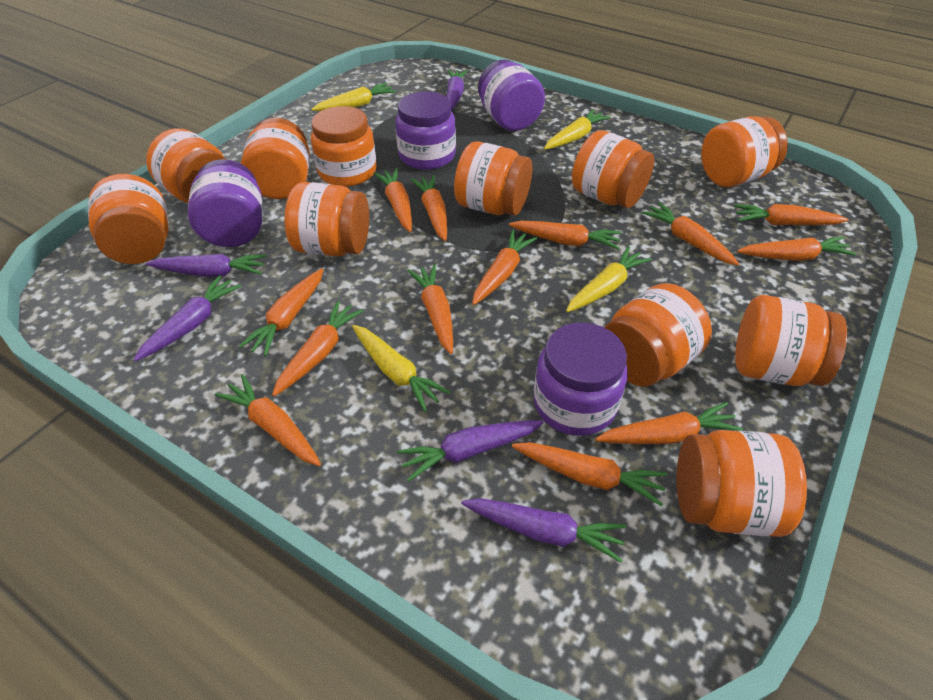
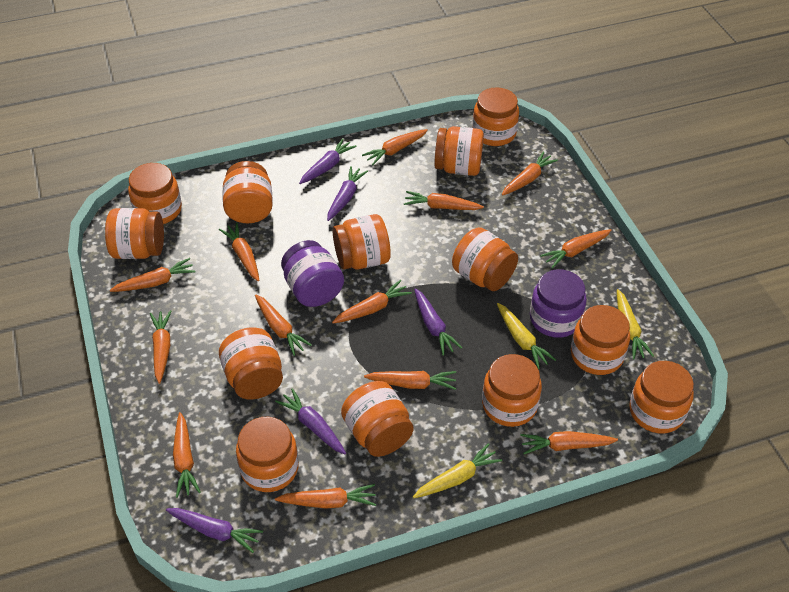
orange jar: [88,174,169,264] [146,128,227,203] [241,118,310,199] [284,182,369,257] [311,106,377,187] [454,141,532,216] [572,130,655,208] [604,283,712,387] [677,430,807,537] [701,116,788,187] [735,295,847,386] = 11 -> [105,208,164,259] [128,163,182,224] [219,327,283,399] [222,161,273,223] [236,417,299,492] [333,214,391,270] [341,381,413,457] [434,126,484,176] [452,227,518,291] [472,87,519,146] [482,354,542,427] [571,305,630,375] [629,361,694,433] = 13
purple jar: [188,159,262,247] [396,91,456,170] [478,59,545,131] [533,322,628,436] = 4 -> [281,240,344,307] [530,269,587,338] = 2
yellow carrot: [311,83,396,111] [352,325,450,412] [544,109,611,149] [566,246,652,312] = 4 -> [413,443,502,498] [497,303,556,369] [617,289,654,360] = 3

